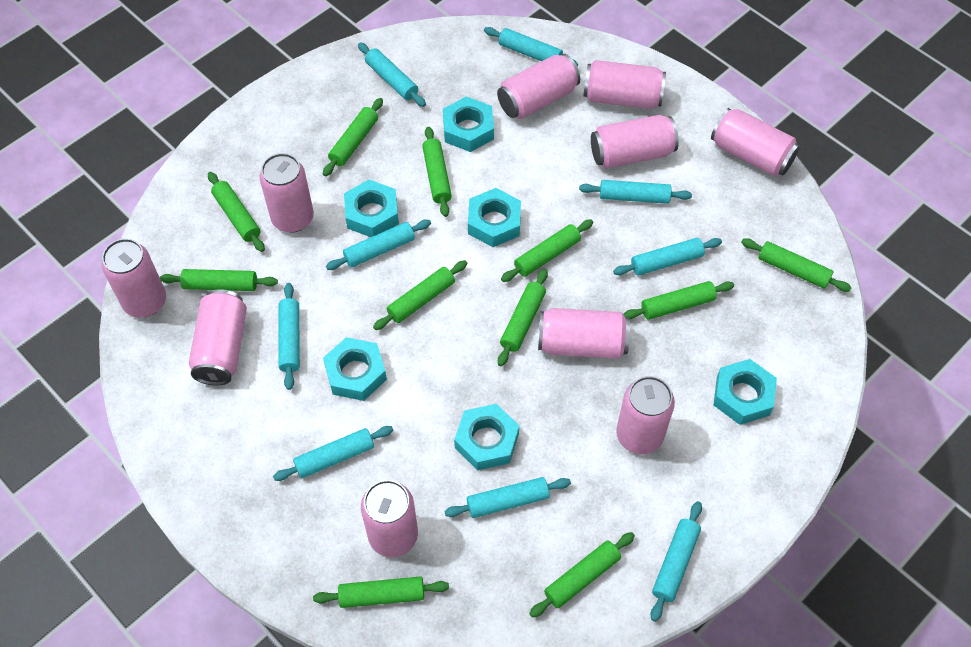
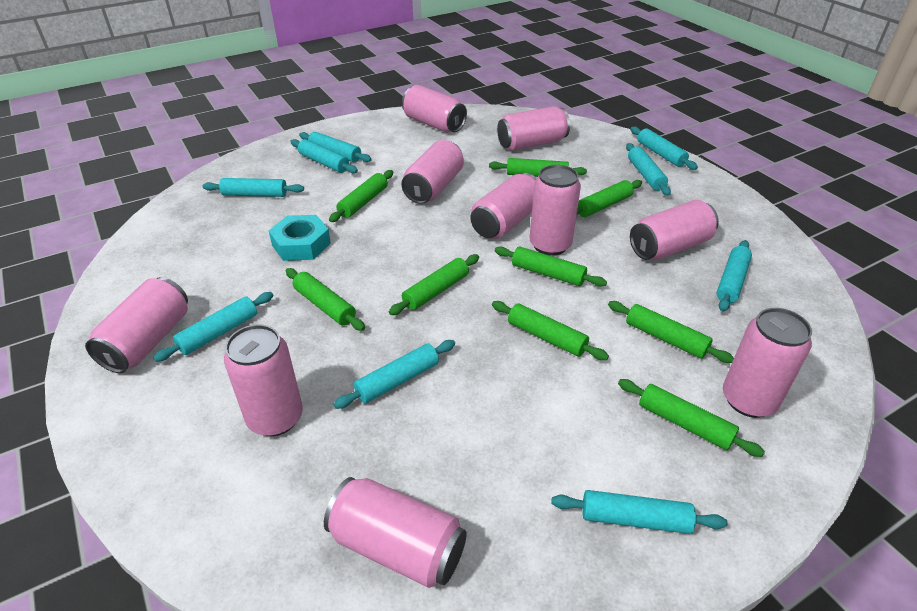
green rolling pin: [160,269,278,291] [208,172,265,252] [313,576,449,608] [323,98,383,176] [373,260,467,330] [422,127,452,217] [498,269,548,366] [501,219,593,282] [529,532,635,617] [623,281,734,320] [741,238,852,292] = 11 -> [286,268,365,331] [329,170,393,222] [389,254,479,315] [489,158,587,177] [492,301,609,360] [495,246,607,287] [577,180,642,217] [608,301,734,363] [618,379,765,457] = 9
turquoise nut: [323,337,387,401] [344,180,399,237] [443,96,494,152] [454,404,519,470] [468,188,521,247] [713,359,777,425] = 6 -> [269,215,331,261] = 1

